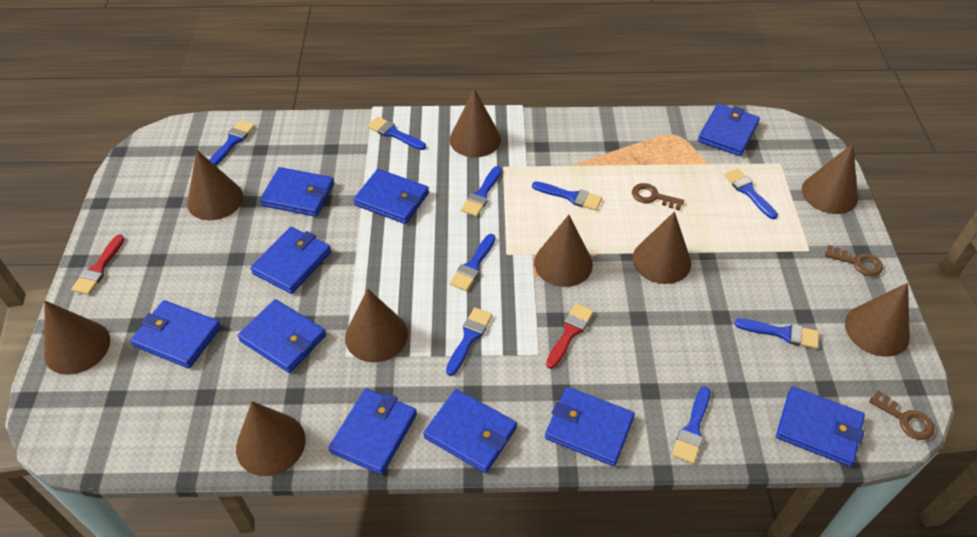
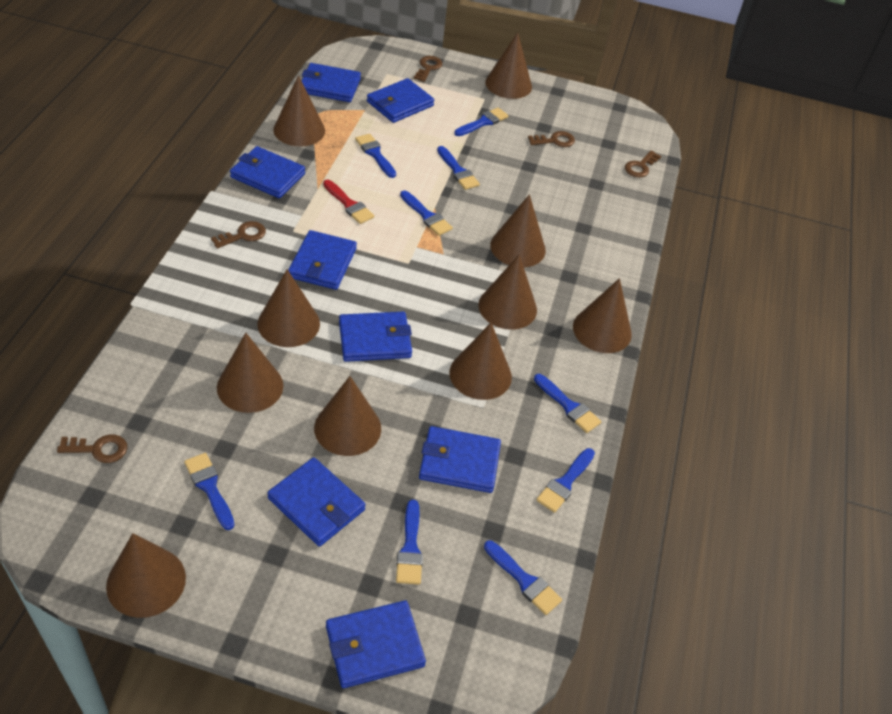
blue wallet: [130,300,221,368] [238,299,326,373] [250,227,331,294] [260,167,334,217] [329,388,417,475] [353,169,429,224] [423,389,517,473] [545,387,635,466] [698,103,760,156] [776,386,865,467] = 10 -> [230,146,305,198] [267,457,366,547] [288,230,357,290] [302,63,361,102] [326,601,426,688] [339,312,412,362] [367,78,434,123] [419,426,501,493] = 8
brown cone: [44,301,110,375] [187,150,243,220] [236,401,306,476] [345,289,408,362] [449,89,501,157] [534,215,593,287] [632,211,691,284] [802,144,858,214] [845,283,910,357] = 9 -> [106,533,186,618] [217,333,283,413] [258,269,320,347] [273,75,325,146] [314,376,381,456] [449,322,512,400] [478,254,537,330] [485,32,532,99] [490,194,546,267] [573,278,632,353] = 10
brown key: [632,183,684,211] [825,245,883,276] [869,390,935,440] = 3 -> [57,434,127,463] [211,221,266,249] [414,56,442,82] [528,131,575,147] [625,151,661,178] = 5
red brush: [71,234,124,295] [546,303,594,369] = 2 -> [323,180,374,224] = 1

